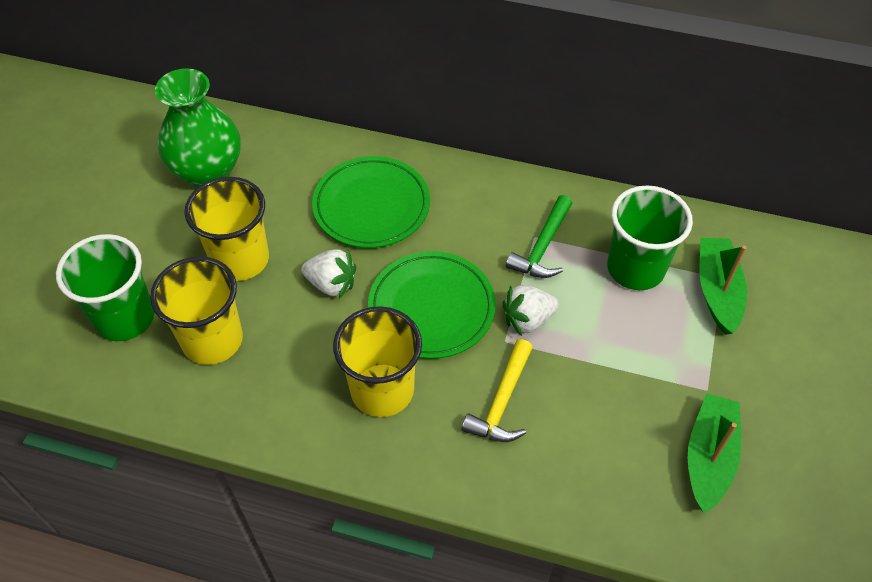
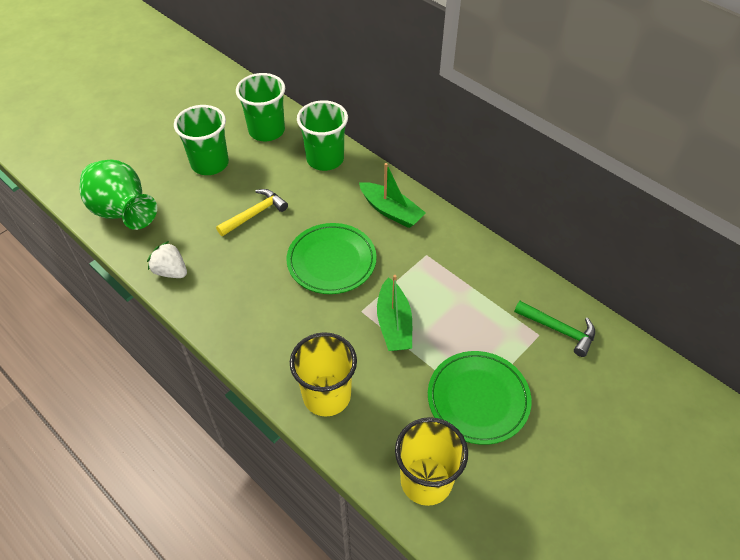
green cup: [56,234,155,341] [607,186,693,290] = 2 -> [174,105,229,175] [236,73,285,141] [297,100,348,171] = 3
white strawberry: [301,249,356,298] [503,285,559,336] = 2 -> [147,241,187,278] = 1
yellow cup: [150,256,243,365] [184,177,269,281] [333,306,422,417] = 3 -> [290,332,357,417] [395,417,468,506] = 2

